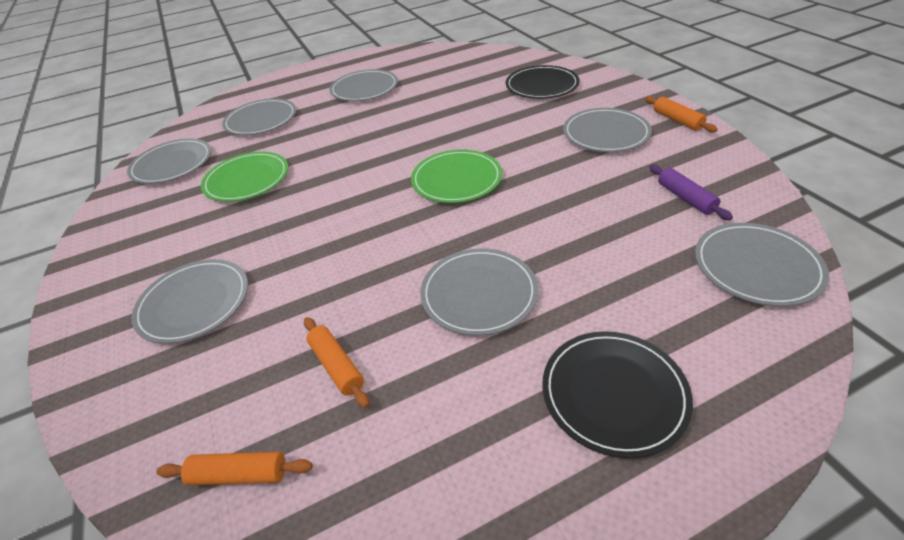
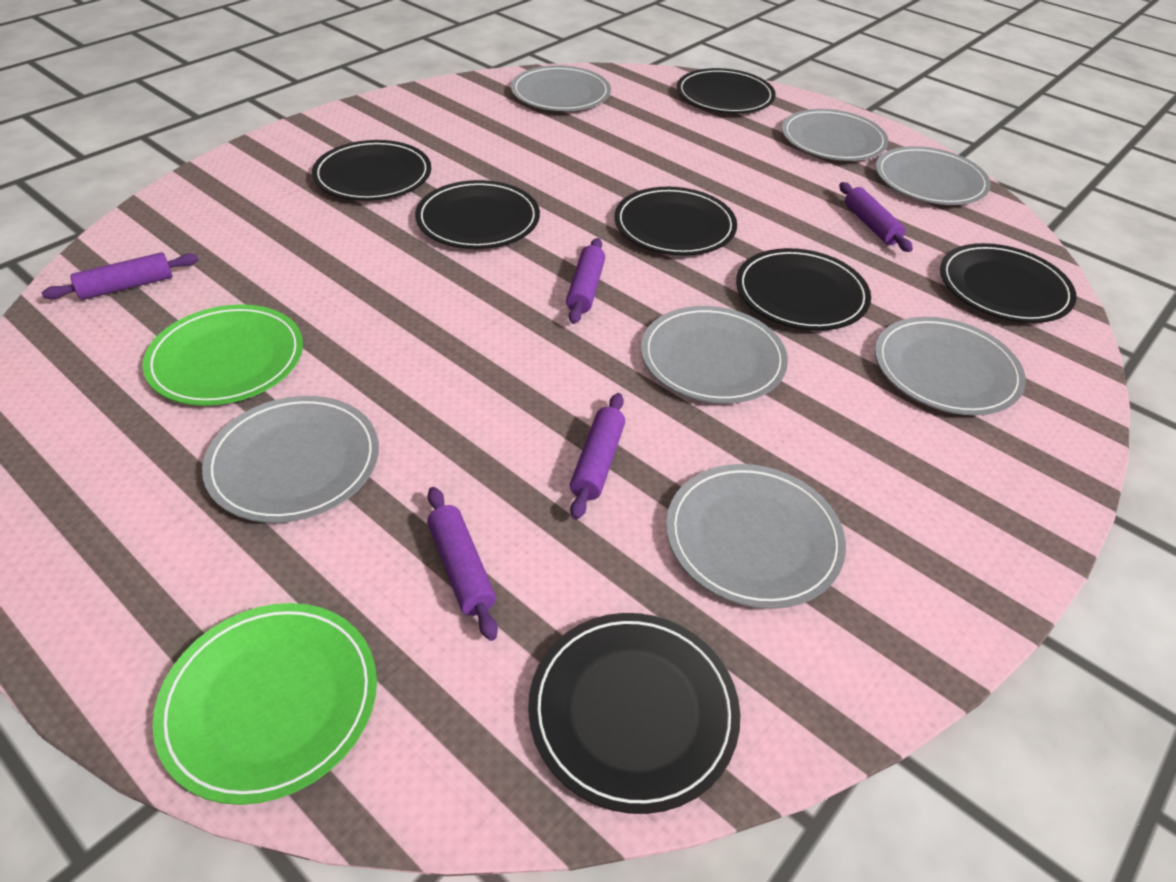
black plate: [506,65,580,99] [542,331,693,458] = 2 -> [312,140,431,201] [415,180,540,249] [528,613,740,814] [615,187,737,255] [677,68,776,113] [736,248,871,331] [940,243,1077,323] = 7
orange rolling pin: [156,452,313,485] [304,317,369,408] [645,96,718,132] = 3 -> none = 0
purple rolling pin: [649,164,733,220] = 1 -> [42,252,199,300] [427,487,498,641] [566,238,605,324] [570,393,625,520] [839,182,913,252] = 5

